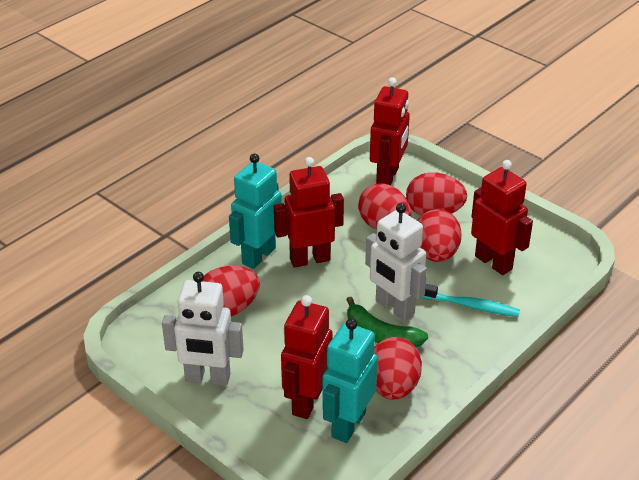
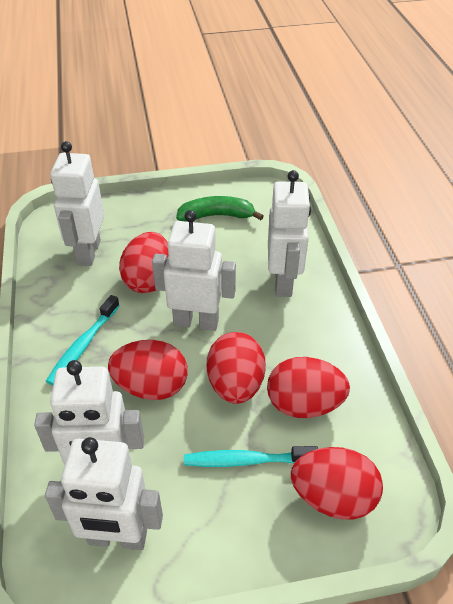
red robot: [274,157,344,268] [281,295,333,419] [370,77,410,185] [471,160,533,275] = 4 -> none = 0
turquoise robot: [229,153,282,269] [322,318,378,443] = 2 -> none = 0
turquoise toothbrush: [421,284,520,317] = 1 -> [46,295,120,385] [184,446,318,467] = 2
white robot: [162,272,244,385] [365,203,427,321] = 2 -> [34,360,144,464] [45,437,163,550] [50,141,104,266] [152,210,236,331] [268,170,311,297] = 5

